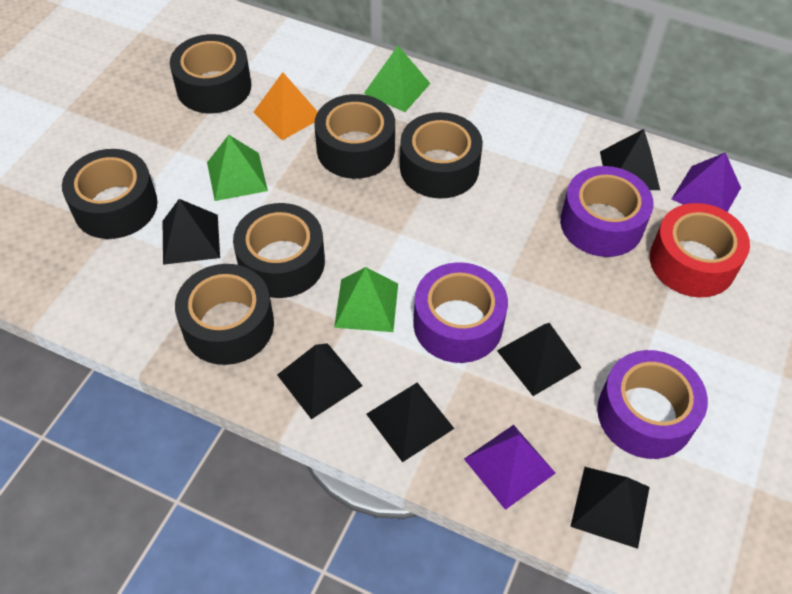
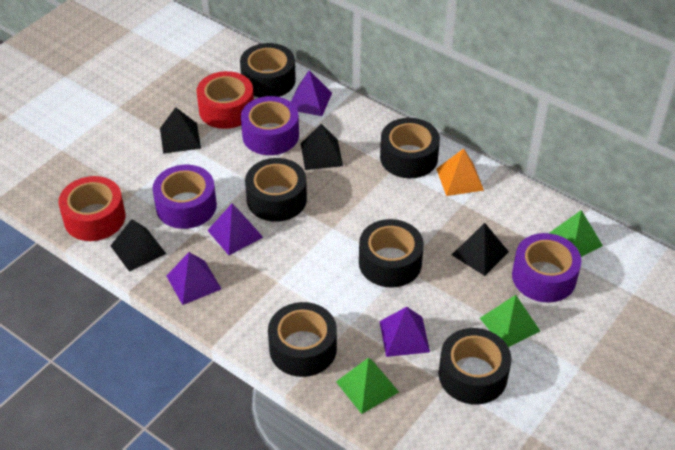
black pyramid: [163,199,220,265] [277,343,363,419] [366,383,455,462] [497,323,582,396] [570,467,650,549] [600,129,660,190] = 6 -> [111,219,166,272] [160,107,201,154] [301,124,343,170] [452,223,509,276] = 4
purple pyramid: [464,425,556,510] [672,152,741,212] = 2 -> [166,252,221,305] [207,203,263,255] [291,70,332,116] [380,307,430,357] = 4
red tape: [650,203,750,297] = 1 -> [58,176,125,241] [196,71,254,129] = 2

